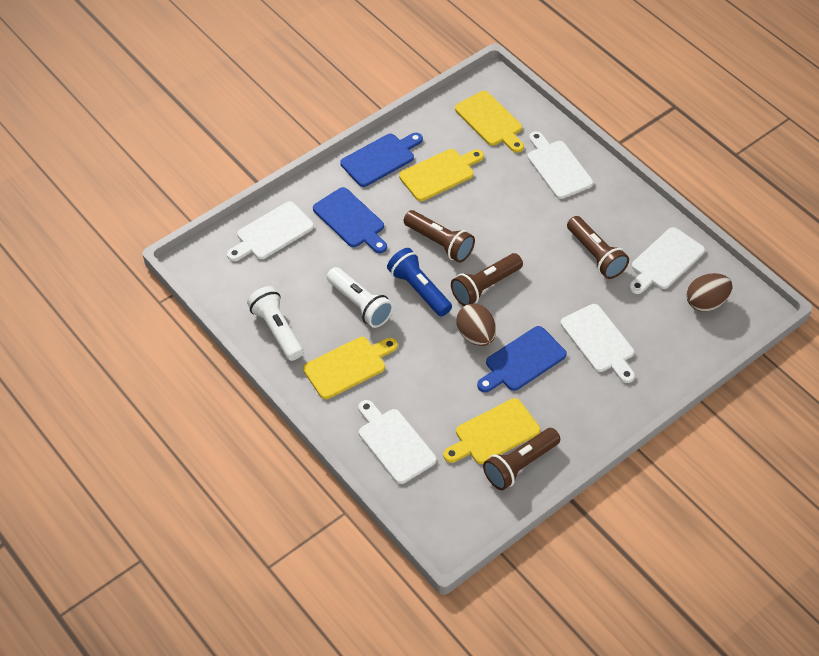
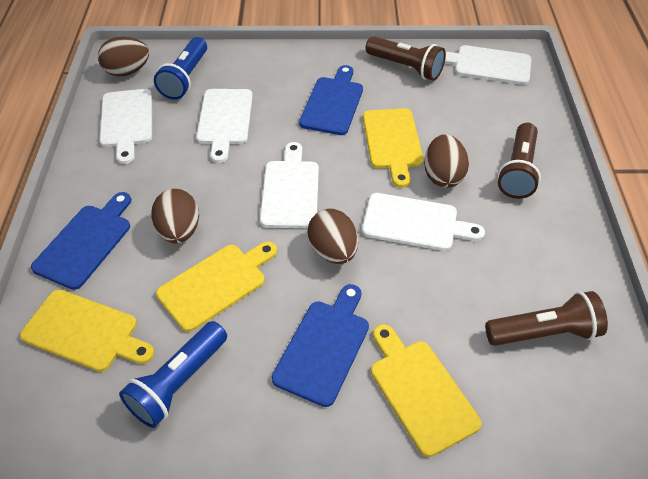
blue flashlight: [387,248,452,317] = 1 -> [119,321,227,428] [154,37,207,100] = 2
brown egg: [456,303,496,346] [686,273,732,312] = 2 -> [98,37,149,76] [151,189,199,243] [307,209,358,264] [424,134,469,188] = 4
brown flashlight: [404,210,475,263] [451,253,523,306] [483,428,560,490] [567,216,629,279] = 4 -> [366,36,446,81] [485,291,608,346] [498,123,541,199] = 3
white flashlight: [247,286,303,361] [327,267,393,328] = 2 -> none = 0

